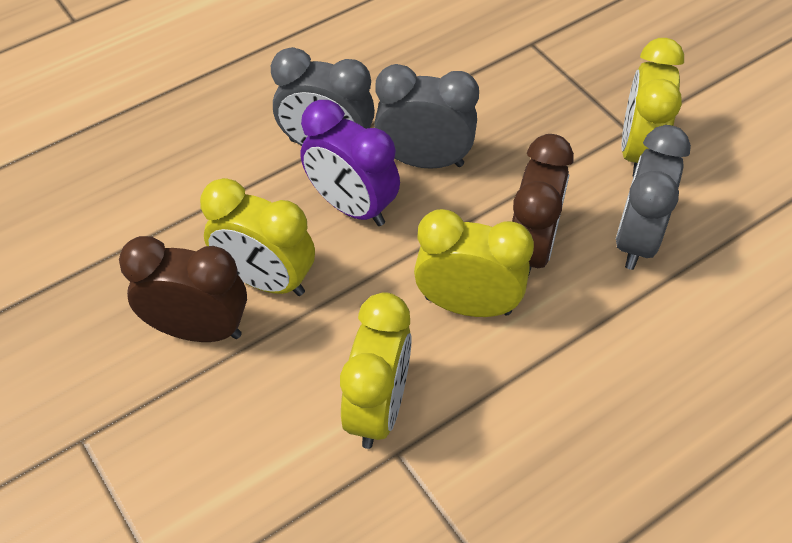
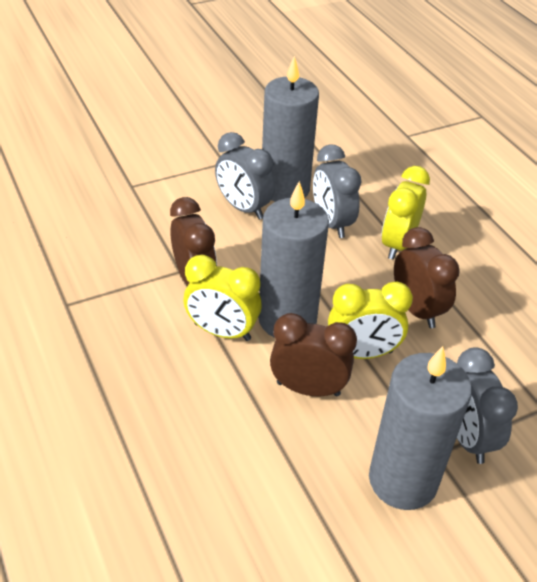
brown clock: [119,236,247,342] [512,134,574,277] = 2 -> [170,197,217,286] [270,313,357,396] [394,227,460,328] = 3
grey candle: none = 0 -> [258,181,329,338] [262,56,319,202] [369,346,472,510] = 3
purple clock: [300,100,400,226] = 1 -> none = 0
yellow clock: [200,178,315,296] [340,292,412,449] [414,209,534,317] [621,38,684,177] = 4 -> [183,255,262,341] [328,281,413,359] [382,166,430,260] = 3

